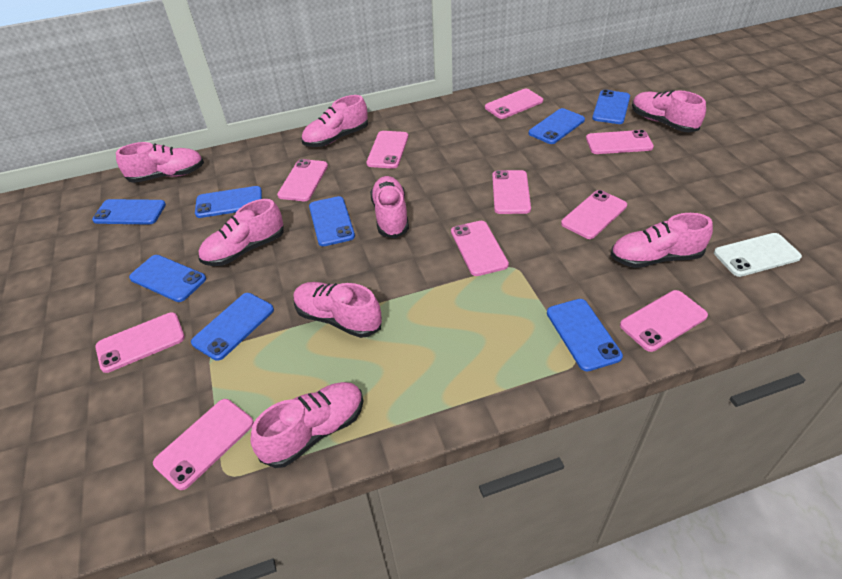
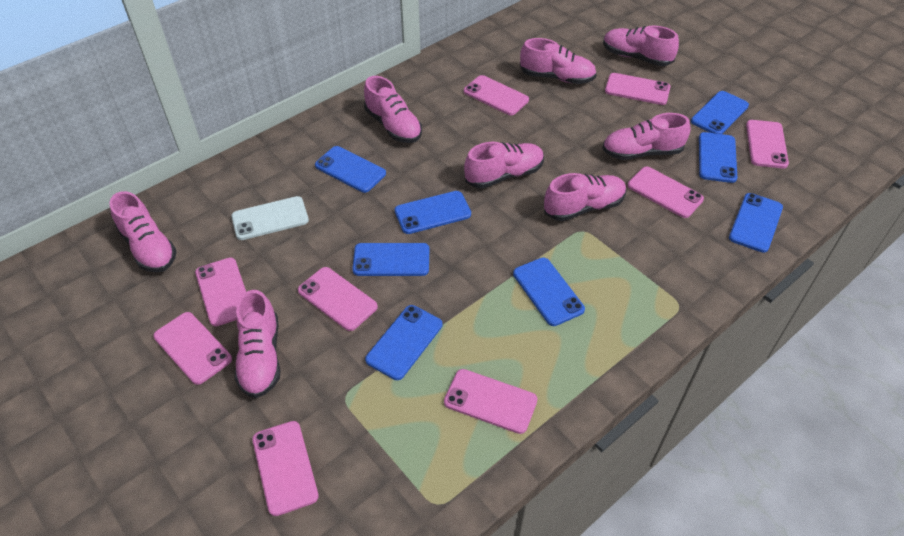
pink phone: [95,312,185,373] [153,399,254,490] [277,159,328,201] [366,131,408,169] [451,221,509,276] [485,89,543,119] [492,170,531,214] [561,190,627,239] [586,130,654,154] [620,290,708,352] = 10 -> [153,312,232,385] [195,258,246,326] [252,421,319,516] [298,267,378,331] [444,369,538,434] [464,75,529,115] [605,73,670,105] [628,167,704,218] [746,120,789,168] = 9

